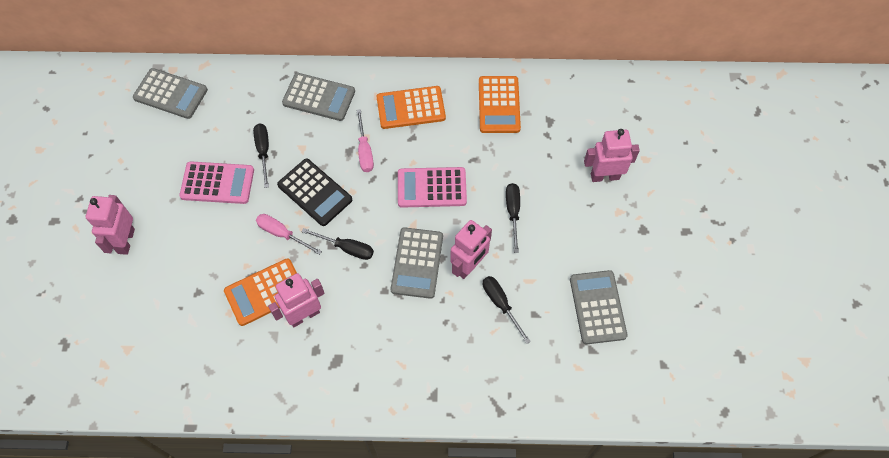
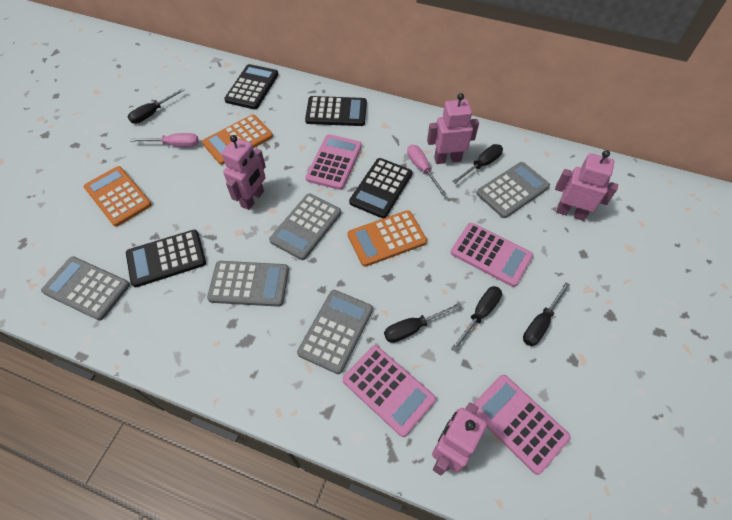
black calculator: [277,158,352,226] = 1 -> [126,230,206,287] [224,64,278,109] [305,96,367,126] [349,158,413,218] = 4
black screwdriver: [253,124,269,188] [301,228,374,260] [483,276,531,344] [506,183,520,253] = 4 -> [128,88,185,124] [384,303,462,343] [451,286,502,352] [452,144,503,184] [523,282,570,346] = 5
grey calculator: [133,68,208,119] [282,73,355,121] [391,227,443,299] [570,270,628,344] = 4 -> [41,256,130,321] [207,261,289,307] [269,194,341,260] [297,290,373,374] [476,162,550,218] = 5
pink calculator: [179,161,254,204] [398,167,467,208] = 2 -> [306,134,362,190] [342,345,436,437] [451,223,533,287] [473,375,571,475] = 4

